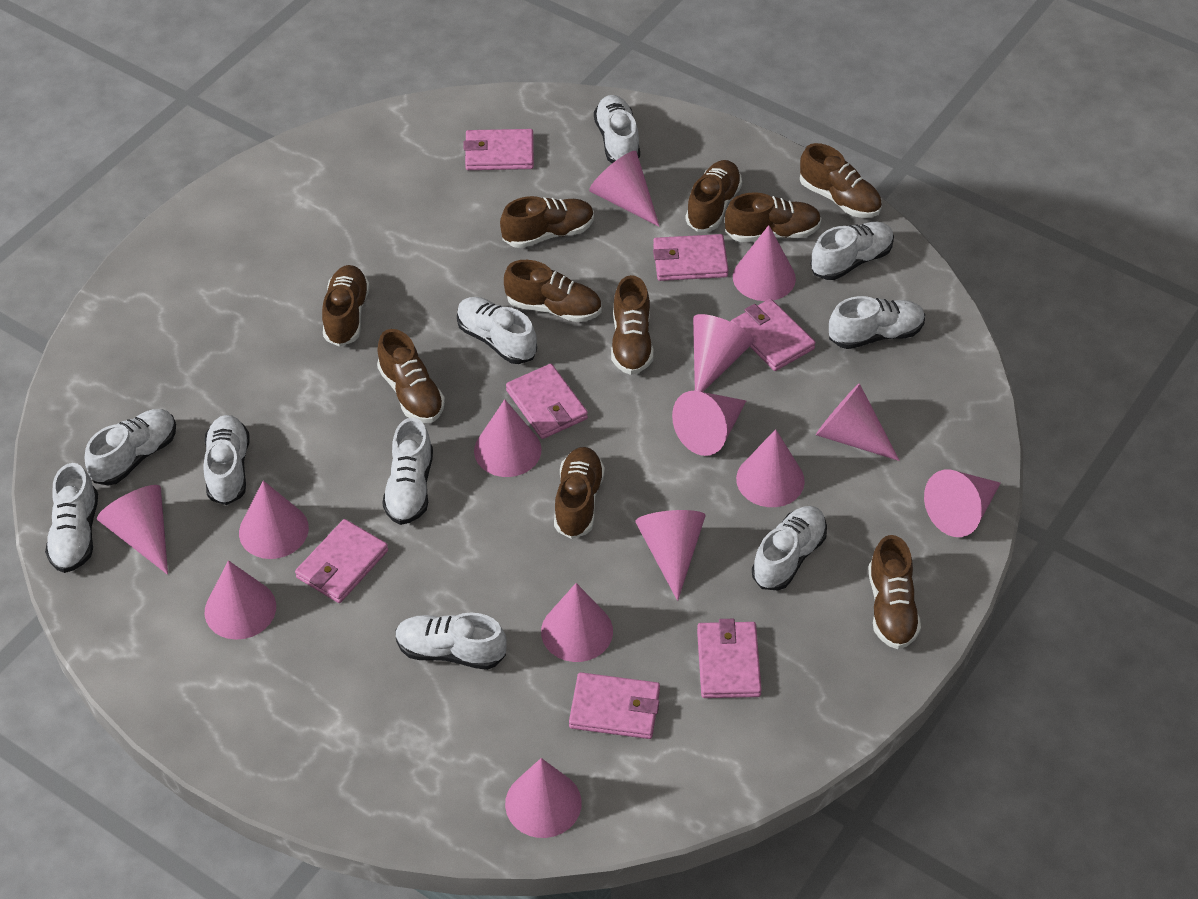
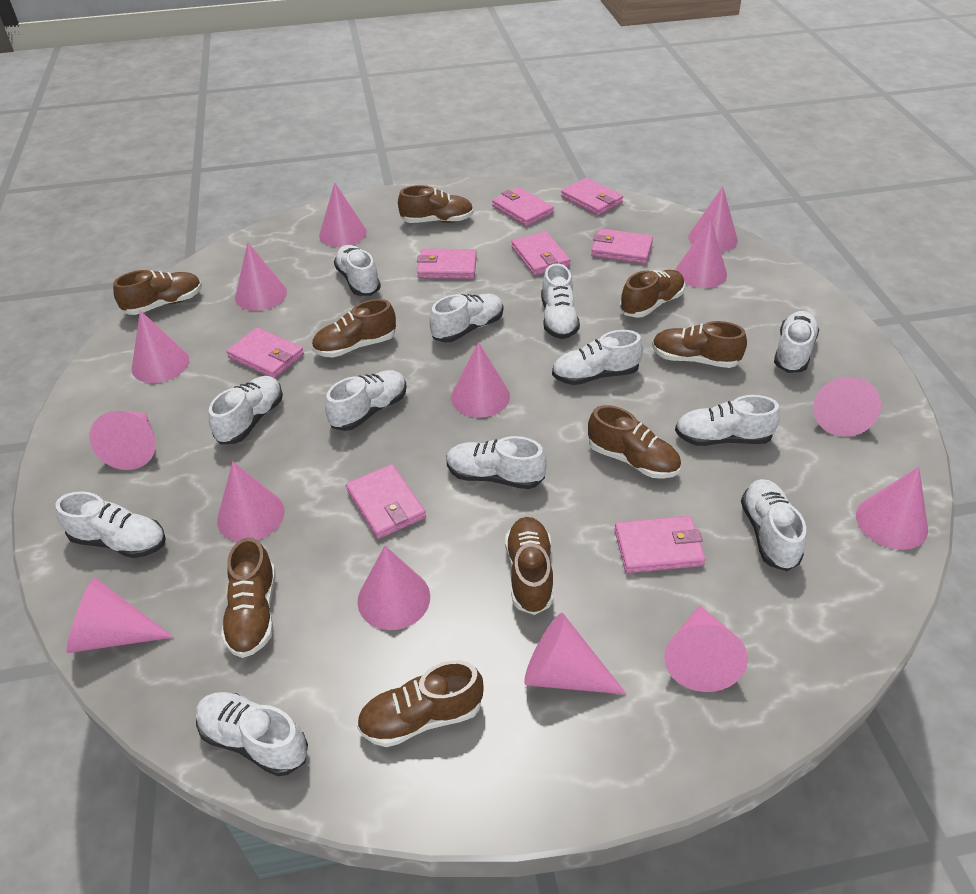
brown shoe: [322,265,370,347] [377,329,445,423] [500,196,594,248] [504,260,602,322] [554,447,605,539] [611,275,653,375] [685,160,742,232] [725,192,821,242] [800,143,882,218] [868,535,921,649] = 10 -> [113,270,202,315] [221,537,276,658] [312,299,396,357] [357,660,484,747] [398,185,474,223] [505,517,554,615] [588,405,681,479] [620,270,685,318] [652,321,747,368] = 9
pink wallet: [295,519,388,603] [463,129,534,170] [506,364,588,439] [569,672,660,739] [653,234,729,281] [697,619,762,698] [731,299,816,371] = 7 -> [227,327,304,378] [346,464,426,539] [417,249,477,279] [492,187,554,226] [511,232,570,275] [561,178,623,216] [591,228,653,264] [614,516,706,573] = 8
white shoe: [45,463,98,573] [84,409,176,486] [203,415,250,505] [382,418,433,525] [395,613,506,670] [457,297,537,364] [594,95,640,163] [752,506,827,590] [811,222,894,280] [829,296,925,349] = 10 -> [55,491,166,558] [196,692,308,776] [208,376,283,444] [325,370,406,431] [334,245,381,296] [429,294,503,342] [446,436,547,489] [541,263,580,339] [552,330,643,385] [675,395,780,446] [741,479,806,571] [774,311,819,373] = 12

